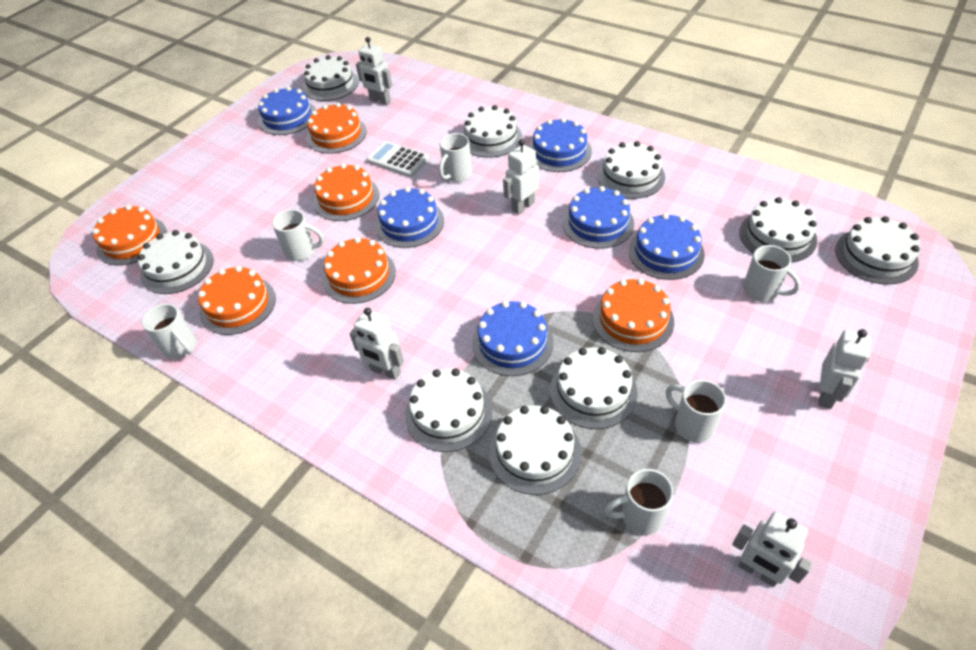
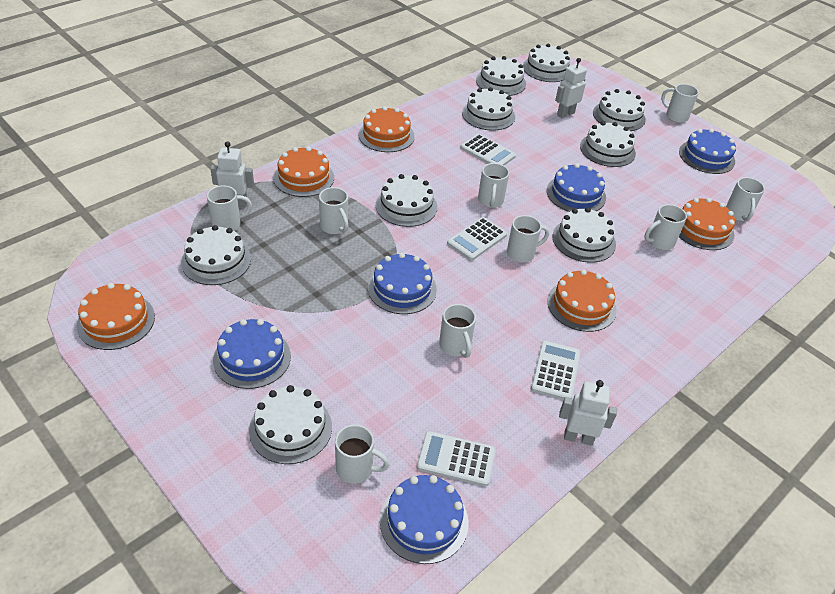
blue cake: [258,86,316,135] [375,187,444,248] [472,301,554,376] [529,118,592,172] [563,186,634,249] [629,213,705,280] = 6 -> [213,319,291,389] [368,253,437,314] [380,475,469,564] [547,163,606,212] [679,128,736,174] = 5
orange cake: [92,205,167,266] [198,266,276,335] [306,103,367,154] [313,163,379,221] [322,237,396,304] [593,278,674,352] = 6 -> [77,283,155,350] [273,146,334,197] [358,106,415,152] [547,269,617,332] [679,198,735,250] = 5
white calculator: [367,141,429,177] = 1 -> [417,431,496,487] [447,217,507,261] [460,134,516,165] [531,340,581,400] = 4
white mug: [142,304,197,359] [272,209,324,261] [439,133,472,182] [604,469,674,535] [666,380,726,443] [743,245,801,302] = 6 -> [207,185,252,231] [319,187,348,234] [335,424,390,484] [439,304,476,358] [478,163,509,208] [507,215,549,263] [644,204,687,250] [661,84,699,123] [726,177,765,221] = 9
white robot: [350,308,404,380] [356,37,392,105] [503,139,539,215] [732,511,813,587] [818,329,871,409] = 5 -> [210,141,254,206] [555,58,587,118] [559,380,617,446] = 3

